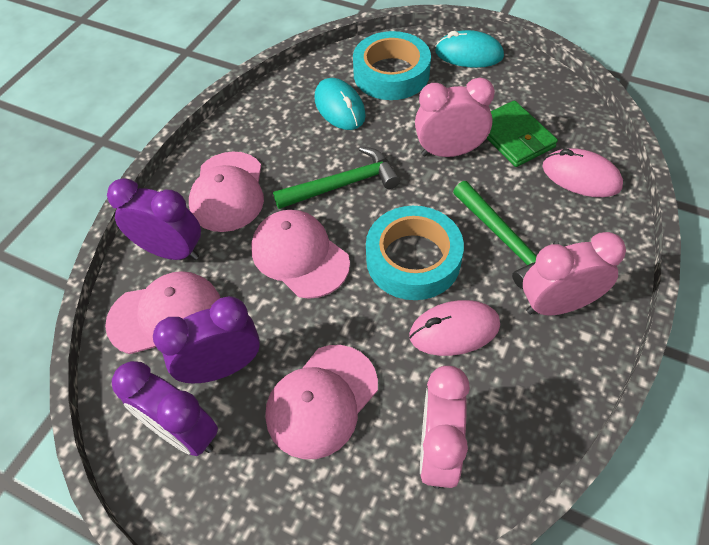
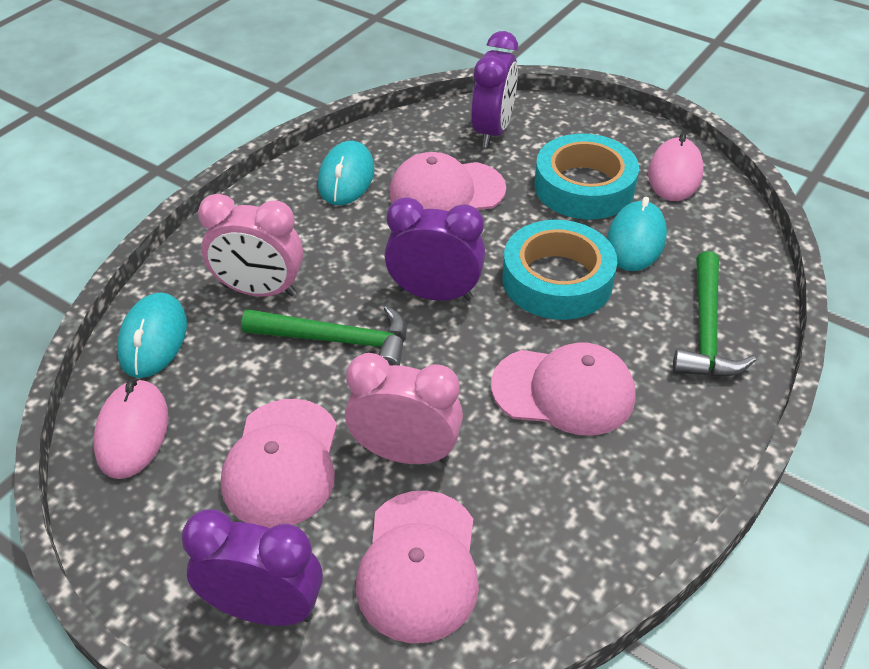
green wallet: [486,100,558,167] = 1 -> none = 0
pink clock: [415,77,495,157] [420,366,470,489] [523,232,626,315] = 3 -> [198,194,303,297] [345,353,463,464] = 2
turquoise mouse: [315,78,366,130] [435,30,504,68] = 2 -> [117,292,187,378] [318,141,374,205] [607,197,667,271] = 3

